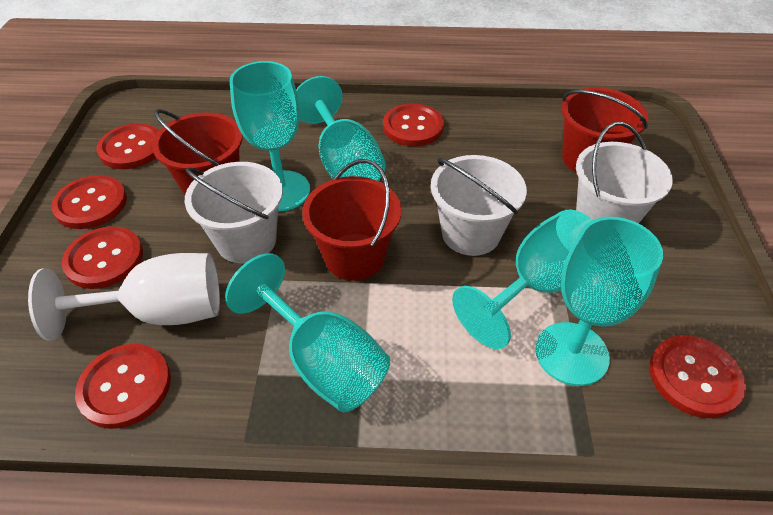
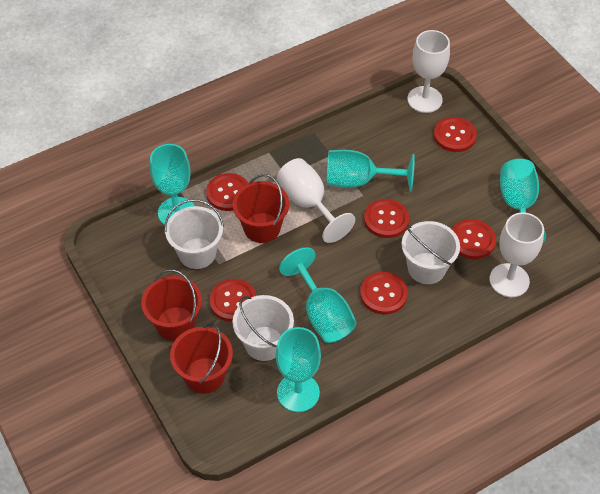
white goblet: [28,253,220,341] = 1 -> [277,158,355,243] [407,30,450,113] [490,212,544,297] = 3

